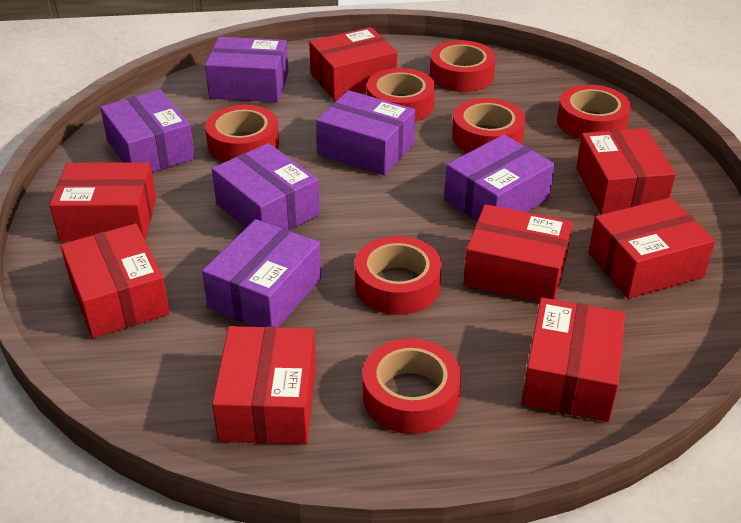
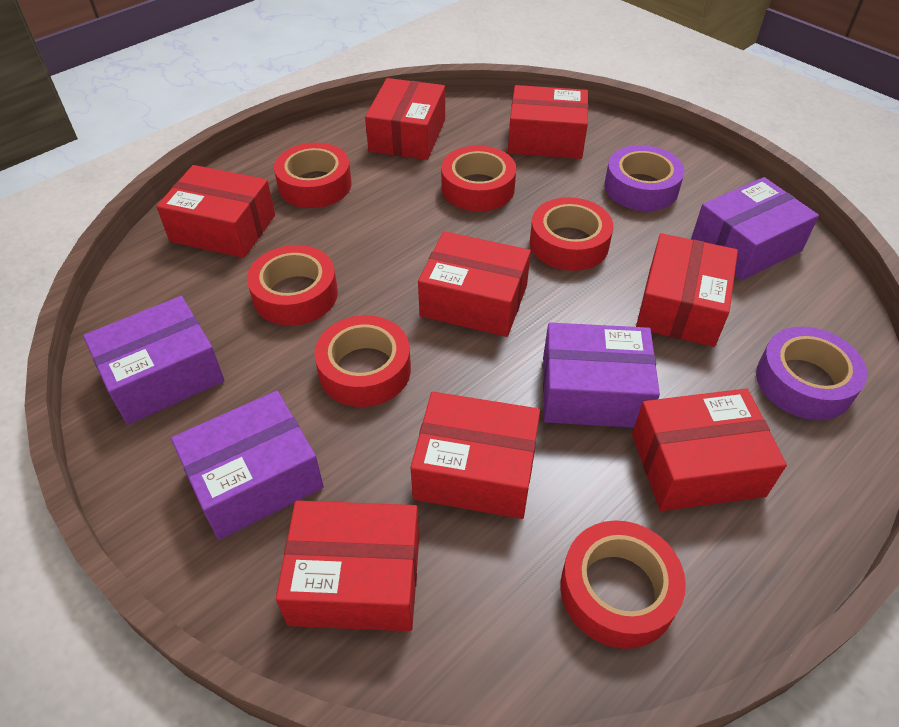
purple box: [100,90,195,173] [202,219,321,327] [205,37,289,102] [212,143,320,230] [316,90,415,176] [444,135,555,222] = 6 -> [83,296,225,425] [171,391,324,540] [543,323,660,428] [691,177,819,280] = 4
purple tape: none = 0 -> [604,145,685,211] [756,327,867,420] = 2
red tape: [205,105,279,162] [355,236,442,315] [363,338,461,434] [367,68,435,122] [430,40,496,92] [452,98,525,153] [557,85,631,140] = 7 -> [247,245,338,326] [274,143,352,208] [314,315,411,407] [441,146,516,212] [530,197,613,271] [560,520,686,649] = 6

